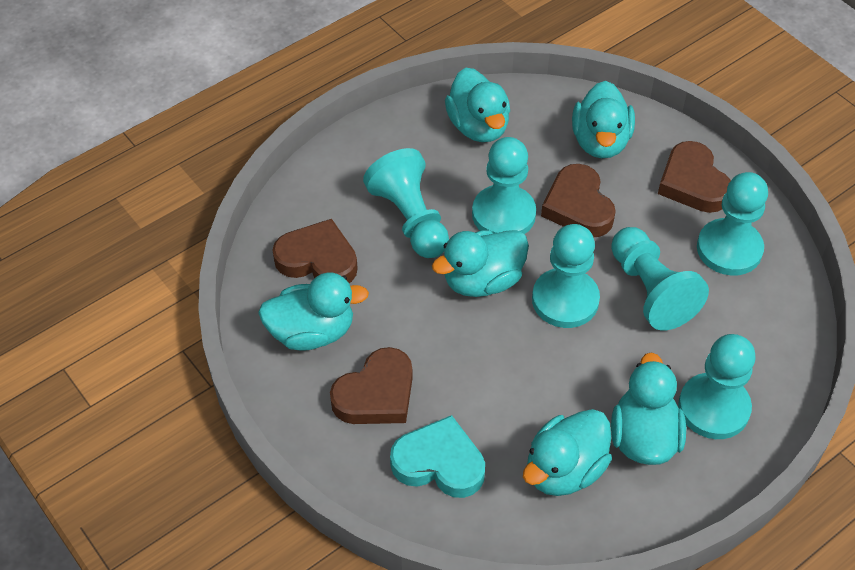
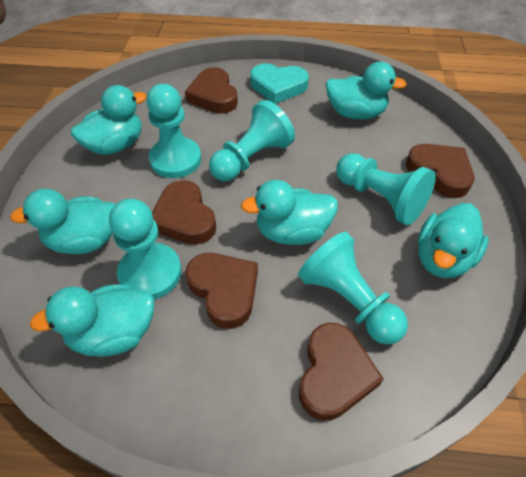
brown heart: [272,219,358,283] [330,347,413,424] [541,164,616,237] [658,141,731,213] = 4 -> [152,180,216,245] [185,67,238,114] [185,253,258,329] [299,323,384,421] [406,144,474,198] = 5
turquoise pawn: [363,148,449,258] [472,137,536,234] [532,224,600,328] [611,227,709,331] [678,334,755,439] [697,172,768,276] = 6 -> [109,199,182,299] [146,84,201,178] [209,100,295,181] [298,232,408,345] [336,153,436,225] = 5

